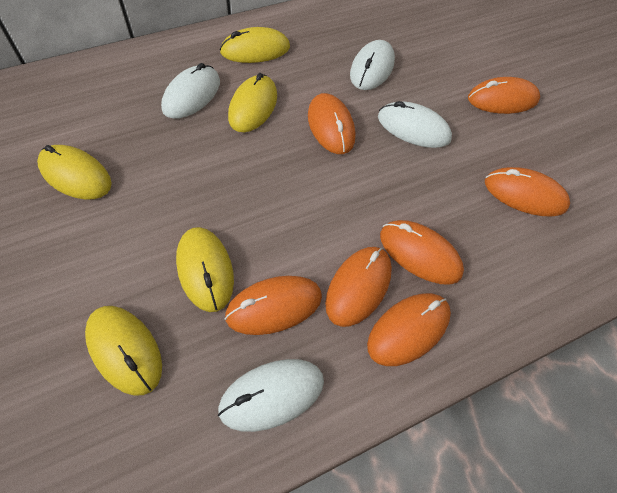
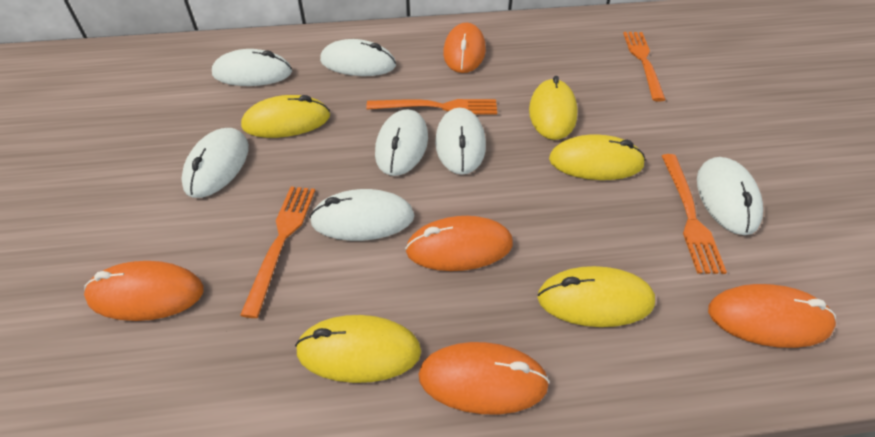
orange fork: none = 0 -> [240,186,315,318] [366,99,497,114] [623,32,666,102] [662,154,727,274] = 4
orange mouse: [225,276,322,335] [308,93,355,154] [325,247,392,327] [367,293,451,366] [380,220,464,285] [468,77,540,114] [485,167,570,216] = 7 -> [84,261,204,321] [405,216,513,271] [418,342,550,415] [443,23,486,73] [708,284,836,348] = 5
white mouse: [161,63,220,119] [218,359,324,432] [350,40,395,90] [378,101,452,148] = 4 -> [181,128,249,198] [212,49,292,86] [309,189,414,241] [320,39,396,76] [375,109,428,176] [435,108,486,175] [697,157,763,235] = 7

